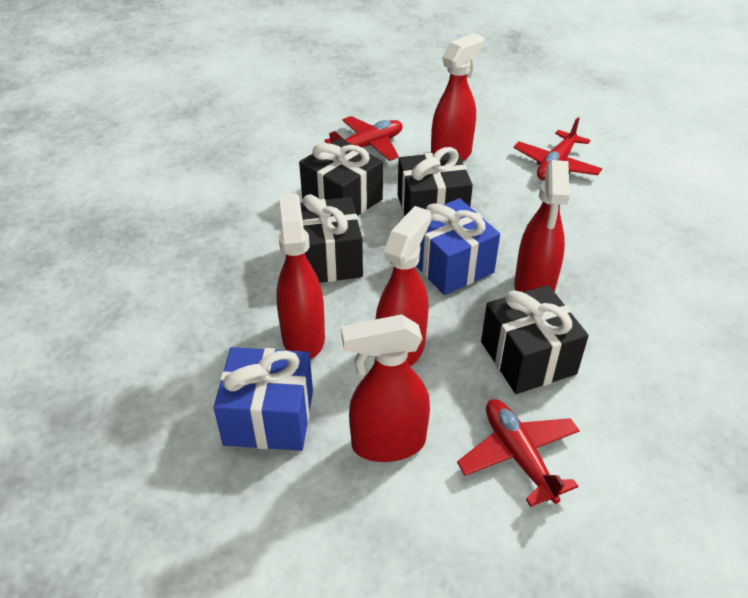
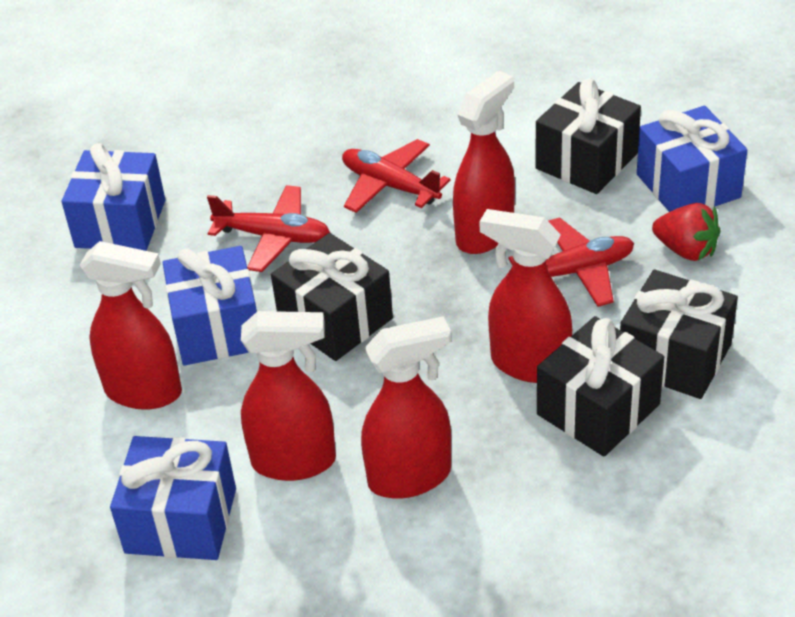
blue gift: [214,347,313,451] [416,198,500,295] = 2 -> [62,143,165,251] [110,436,236,560] [163,246,257,366] [637,106,747,212] = 4
red strawberry: none = 0 -> [652,203,720,261] = 1

